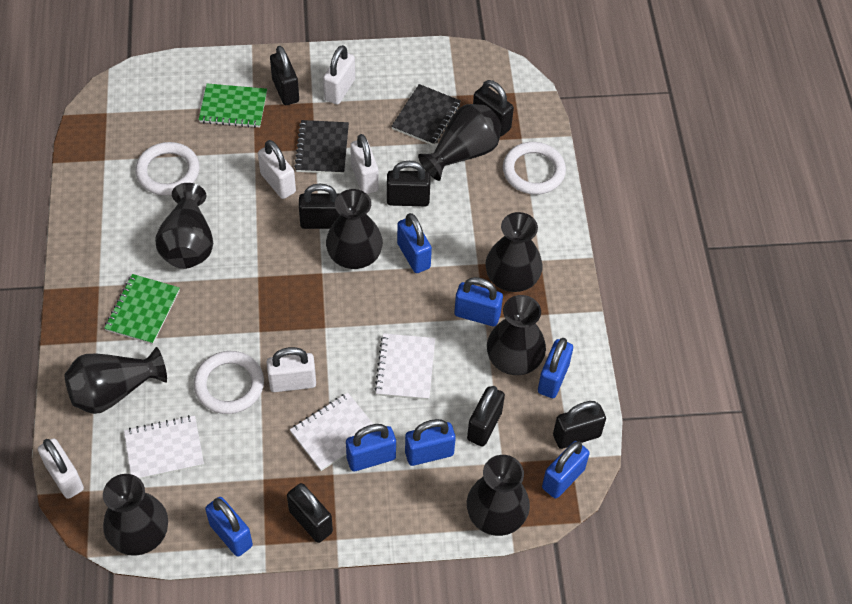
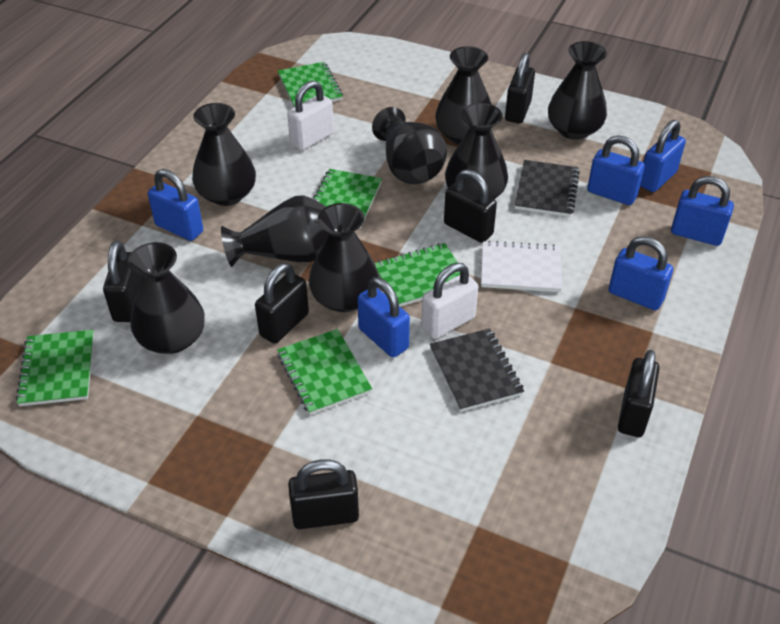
black padlock: [270,46,299,105] [287,483,333,543] [299,184,340,229] [387,161,431,206] [467,386,505,447] [473,80,514,136] [553,401,606,449] = 7 -> [103,241,142,322] [255,263,309,344] [288,459,359,529] [444,169,497,243] [505,53,535,123] [618,350,660,437] = 6
blue padlock: [205,497,253,557] [346,424,396,472] [397,213,432,273] [405,419,456,466] [454,277,503,326] [538,338,573,398] [542,441,590,499] = 7 -> [148,169,203,241] [357,277,410,358] [587,136,645,205] [609,236,673,310] [640,120,686,192] [671,176,734,246] = 6
green notebook: [104,274,180,344] [198,84,267,128] = 2 -> [16,330,94,406] [277,329,372,415] [278,62,343,107] [314,169,382,228] [375,243,460,307] = 5
white notebook: [124,415,204,479] [290,393,373,471] [375,333,435,400] = 3 -> [481,240,562,292] = 1
white padlock: [38,438,84,499] [258,140,296,199] [267,347,316,392] [323,45,355,105] [350,134,379,194] = 5 -> [287,81,334,151] [421,263,478,339] = 2
white ring: [135,142,200,195] [193,351,264,414] [503,142,566,195] = 3 -> none = 0

